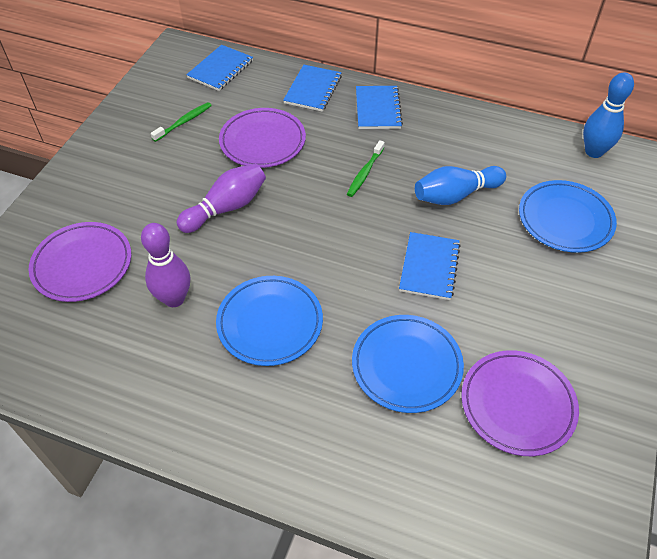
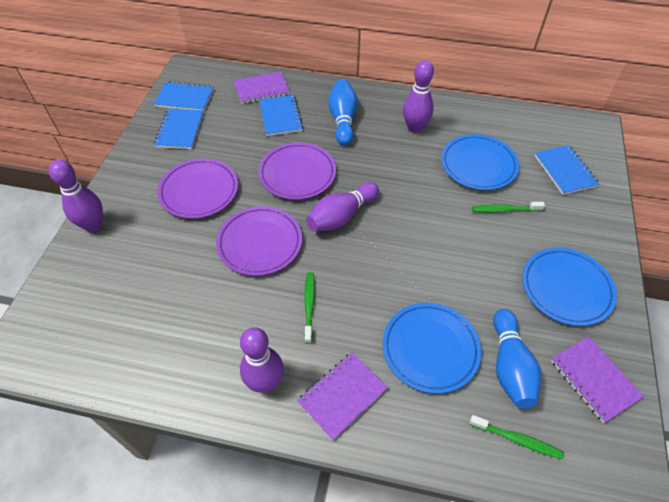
green toothbrush: [151,102,212,142] [347,140,385,197] = 2 -> [304,272,315,344] [469,415,564,459] [472,202,545,212] = 3
purple bowling pin: [141,223,190,307] [177,164,266,233] = 2 -> [49,160,103,232] [240,327,284,393] [306,182,379,232] [403,60,434,133] = 4
purple notebook: none = 0 -> [234,71,290,104] [297,352,388,440] [551,336,644,423] = 3

